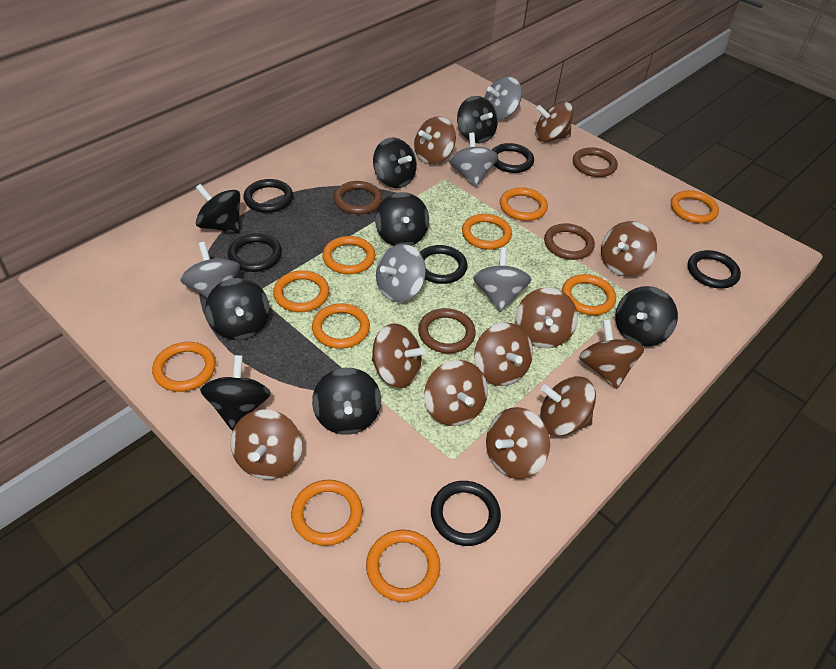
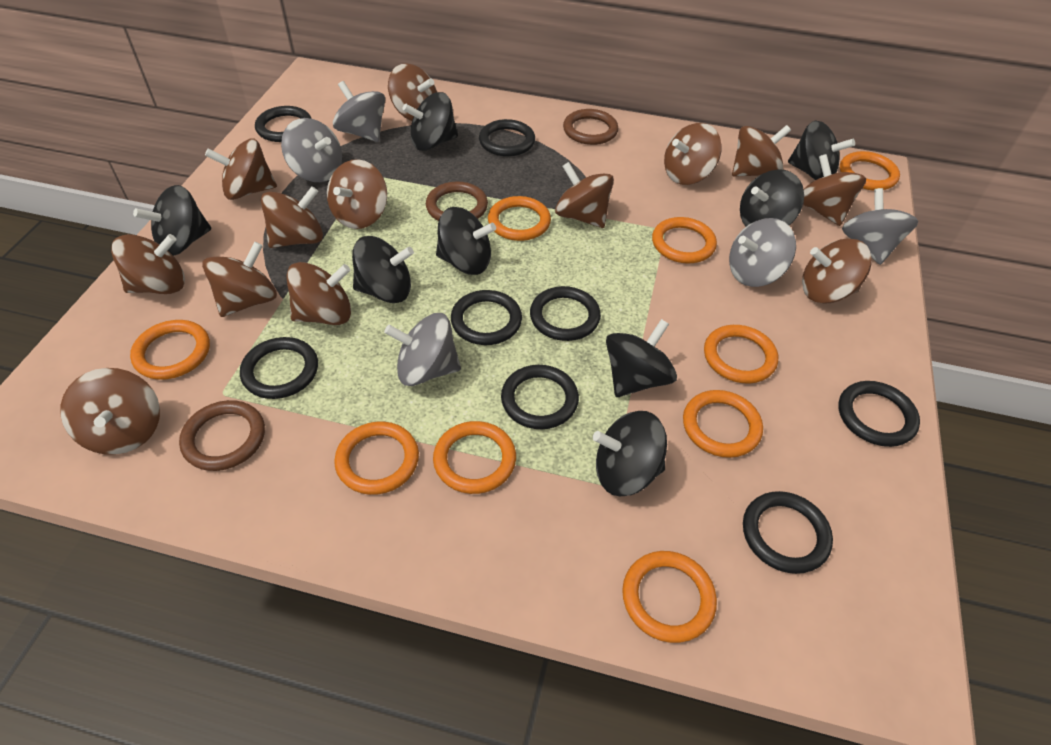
black ring: [228,233,282,272] [243,179,293,213] [419,245,467,284] [431,481,501,546] [492,143,534,173] [688,250,741,288] = 6 -> [240,337,318,399] [255,106,312,142] [451,290,522,345] [479,119,535,157] [501,365,579,429] [530,286,601,341] [743,491,833,574] [838,381,920,447] = 8
brown ring: [334,181,382,214] [418,308,476,353] [544,223,595,260] [573,147,618,177] = 4 -> [179,400,265,471] [426,182,488,221] [563,109,618,145] = 3
brown spinning top: [231,409,302,480] [372,323,425,388] [414,116,456,164] [424,360,488,426] [474,322,533,386] [486,407,550,479] [516,288,578,348] [535,101,573,142] [540,376,596,436] [579,319,644,389] [601,221,657,277] = 11 -> [60,368,160,455] [111,234,185,294] [202,242,277,317] [205,139,277,200] [261,186,323,248] [286,262,351,325] [327,159,387,229] [388,63,437,121] [555,162,614,228] [664,123,722,185] [732,125,791,177] [802,239,872,304] [803,154,866,226] = 13
orange ring: [152,342,216,392] [273,270,329,312] [291,480,363,546] [312,303,370,349] [322,236,375,274] [366,530,440,602] [462,214,512,250] [500,187,548,221] [562,274,616,315] [671,190,719,223] = 10 -> [130,320,210,380] [334,422,419,495] [433,421,516,494] [488,196,551,241] [622,551,717,643] [652,217,717,263] [683,390,763,458] [704,325,778,384] [840,151,900,191] = 9

